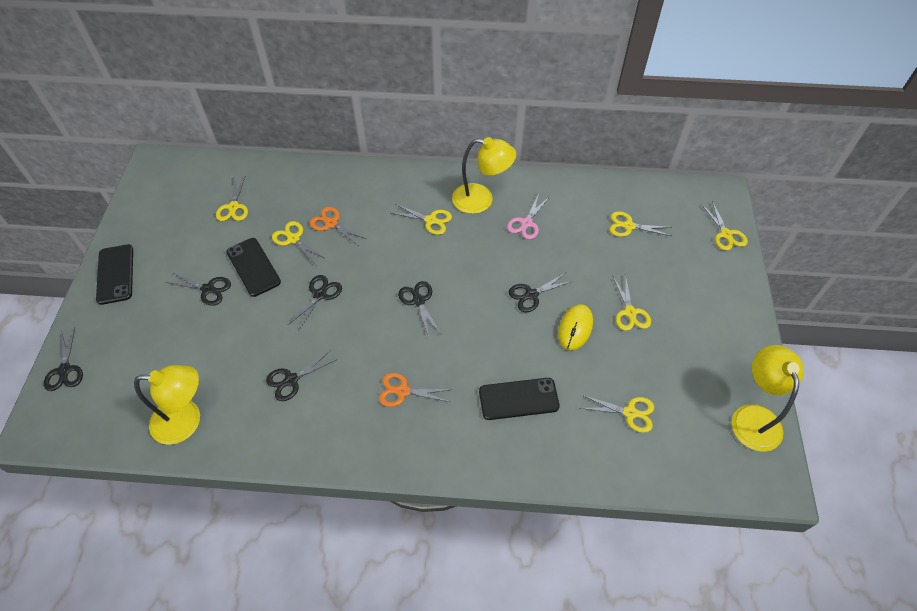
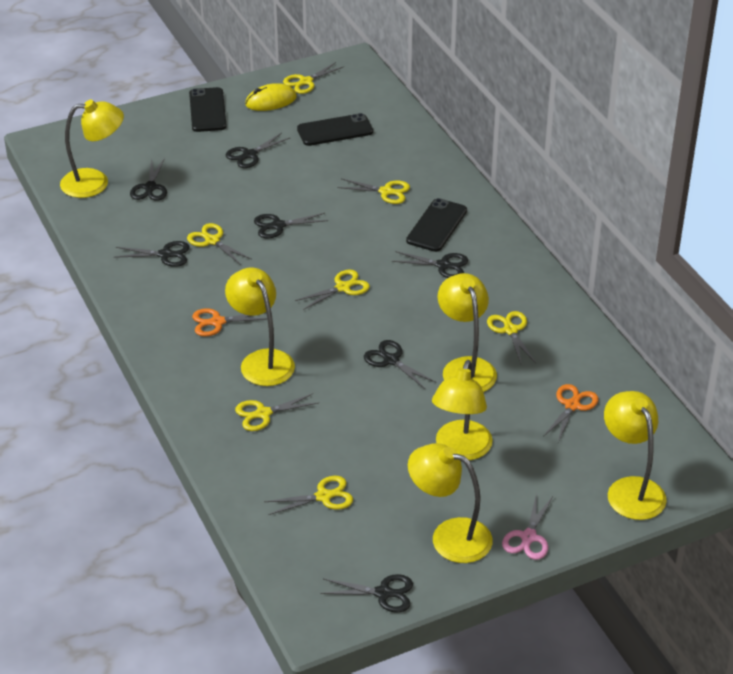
black scissors: [44,328,83,391] [165,272,231,306] [266,350,338,401] [288,275,342,330] [398,281,441,338] [509,273,573,312] = 6 -> [114,241,190,267] [130,158,167,201] [226,133,291,168] [254,213,328,239] [320,574,413,613] [364,340,435,389] [392,251,468,278] = 7
yellow lamp: [134,365,200,445] [452,137,516,214] [732,345,804,452] = 3 -> [60,100,124,198] [225,268,295,386] [408,443,493,563] [432,360,493,460] [437,273,497,392] [604,391,667,520] = 6

